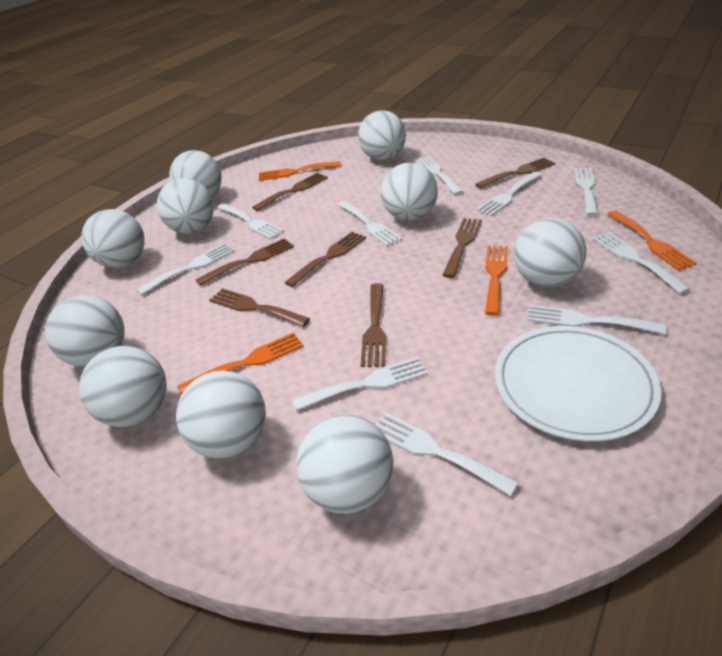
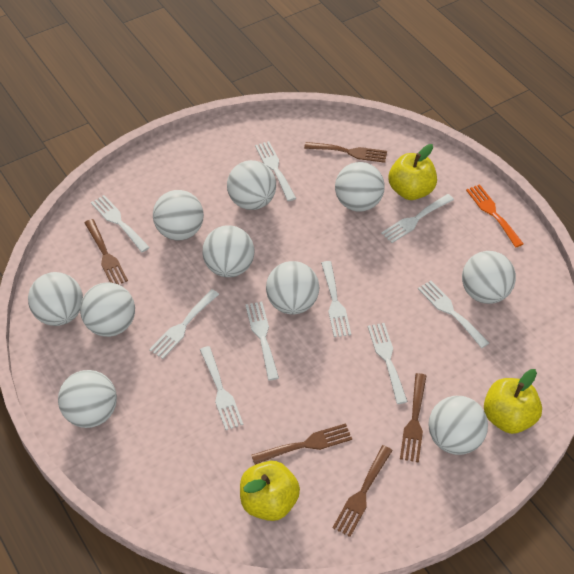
brown fork: [196,238,294,286] [209,288,310,327] [252,173,328,211] [284,232,366,287] [361,283,386,367] [442,218,482,278] [475,158,555,189] = 7 -> [84,219,128,285] [251,423,352,465] [304,142,387,163] [333,445,393,537] [400,373,427,462] = 5
orange fork: [177,333,304,395] [259,161,341,181] [485,245,508,316] [607,211,697,270] = 4 -> [466,184,523,247] = 1
white fork: [136,243,235,295] [217,203,284,239] [292,357,428,411] [338,201,402,246] [375,413,519,496] [415,156,464,195] [476,172,542,216] [527,305,667,334] [574,168,598,216] [592,232,690,294] = 10 -> [91,195,150,252] [149,289,219,359] [200,346,243,430] [245,302,279,380] [255,141,296,201] [321,261,351,337] [368,323,408,404] [381,194,454,243] [418,280,489,348] = 9
white plate: [495,326,661,442] = 1 -> none = 0
yellow apple: none = 0 -> [240,461,300,521] [389,144,437,200] [484,369,542,434] = 3

